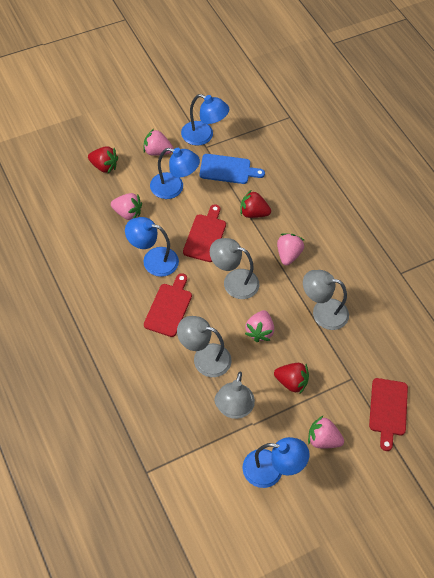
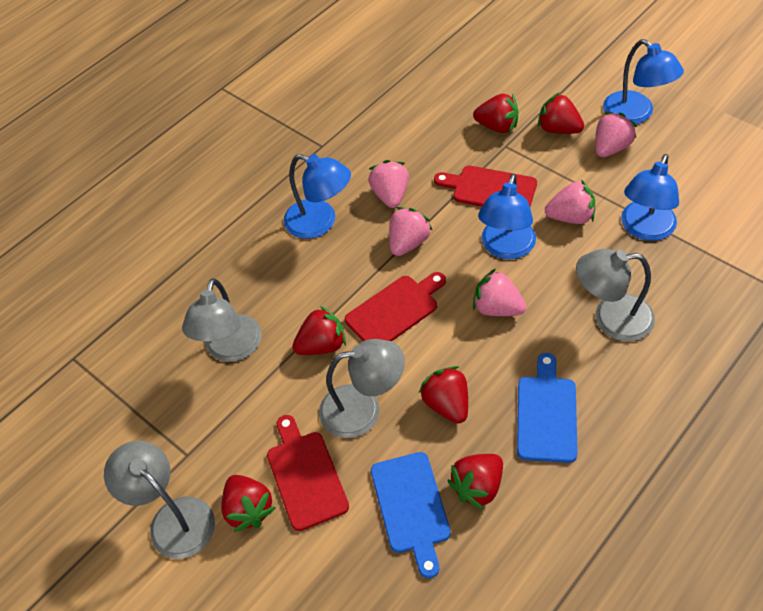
blue cutting board: [200,154,265,184] = 1 -> [371,452,451,578] [517,353,578,463] = 2
red strawberry: [88,147,118,173] [240,190,271,218] [274,363,309,395] = 3 -> [221,475,276,532] [292,306,346,355] [419,366,468,423] [447,454,503,510] [473,94,519,133] [538,92,584,134] = 6

